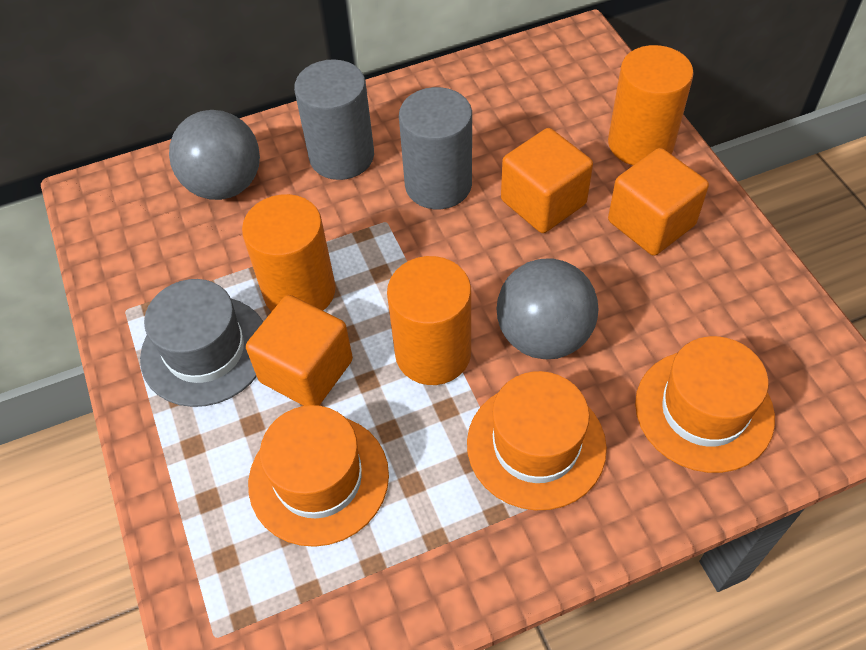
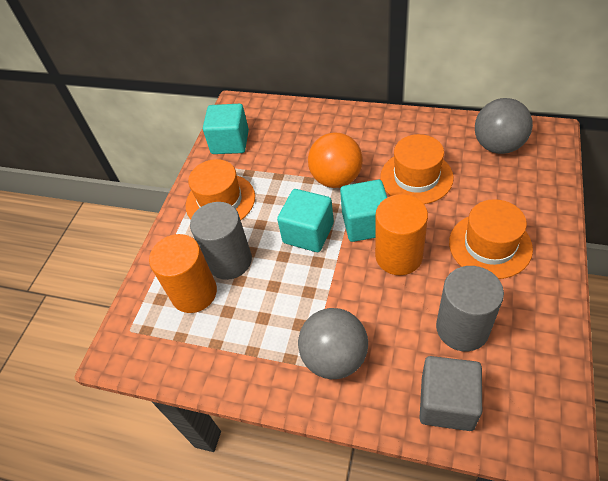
grey cube: none = 0 -> [419,356,482,431] = 1
grey hat: [140,279,263,407] = 1 -> none = 0
orange ball: none = 0 -> [308,133,363,188] = 1
orange cube: [246,295,353,406] [501,128,593,233] [608,148,709,256] = 3 -> none = 0
orange cylinder: [242,194,336,312] [387,256,471,385] [608,45,694,165] = 3 -> [149,234,217,313] [375,194,428,275] = 2
turquoise cube: none = 0 -> [203,104,249,154] [277,189,334,252] [340,180,387,242] = 3

